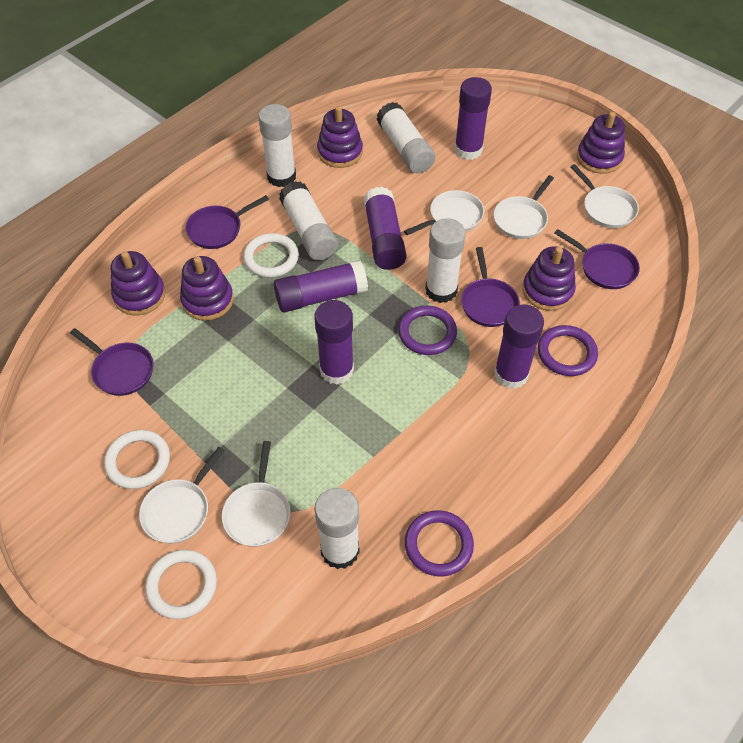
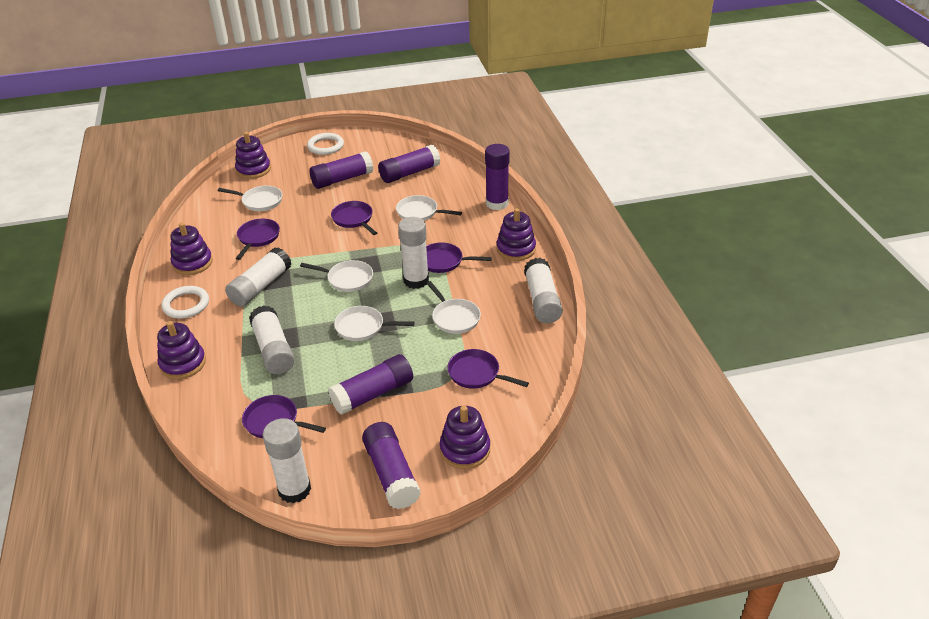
purple pan: [70,328,153,396] [185,195,269,249] [461,247,520,327] [554,229,640,289] = 4 -> [236,219,280,260] [242,395,326,438] [331,201,377,235] [426,242,492,273] [447,349,529,389] = 5
purple ring: [398,306,457,355] [405,510,474,577] [538,325,598,376] = 3 -> none = 0
white ring: [104,430,170,489] [145,550,217,619] [243,233,299,278] = 3 -> [161,286,209,319] [307,133,344,155] = 2

